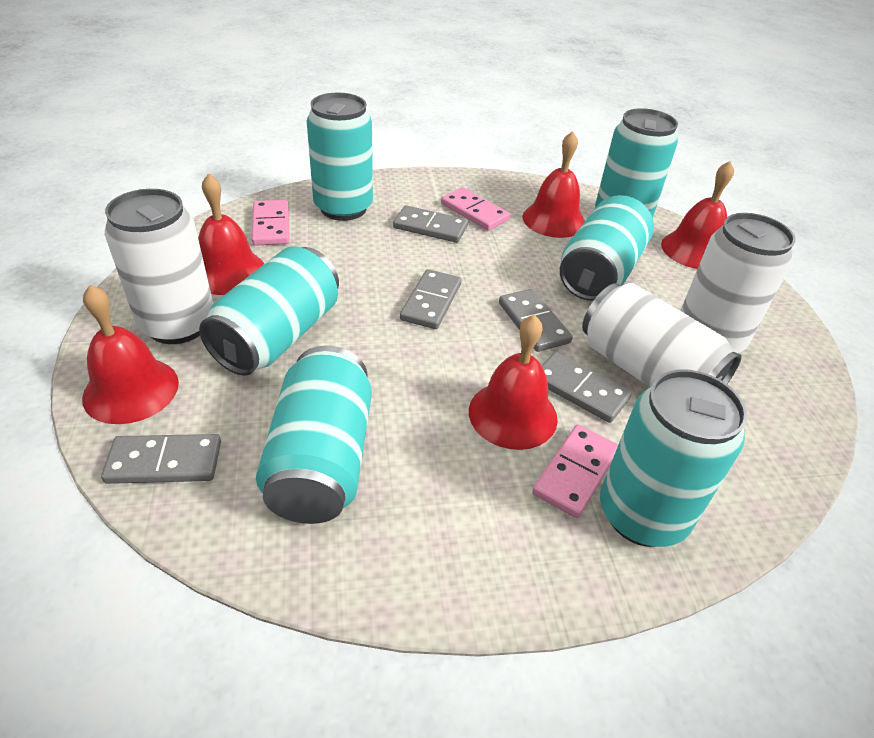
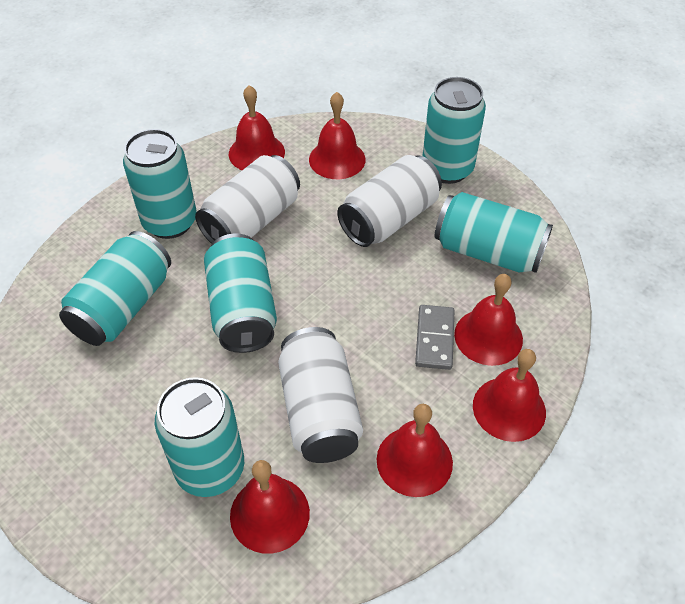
grey domino: [101,434,221,484] [393,205,468,243] [400,269,461,329] [499,289,573,352] [541,352,632,423] = 5 -> [415,305,455,370] = 1
pink domino: [252,200,290,246] [441,188,510,231] [532,425,618,518] = 3 -> none = 0
red bell: [82,285,179,424] [198,173,265,295] [469,315,558,450] [522,131,585,238] [661,161,734,269] = 5 -> [229,85,285,170] [230,460,310,554] [309,92,366,179] [377,404,453,497] [454,274,523,366] [473,349,546,442] = 6

